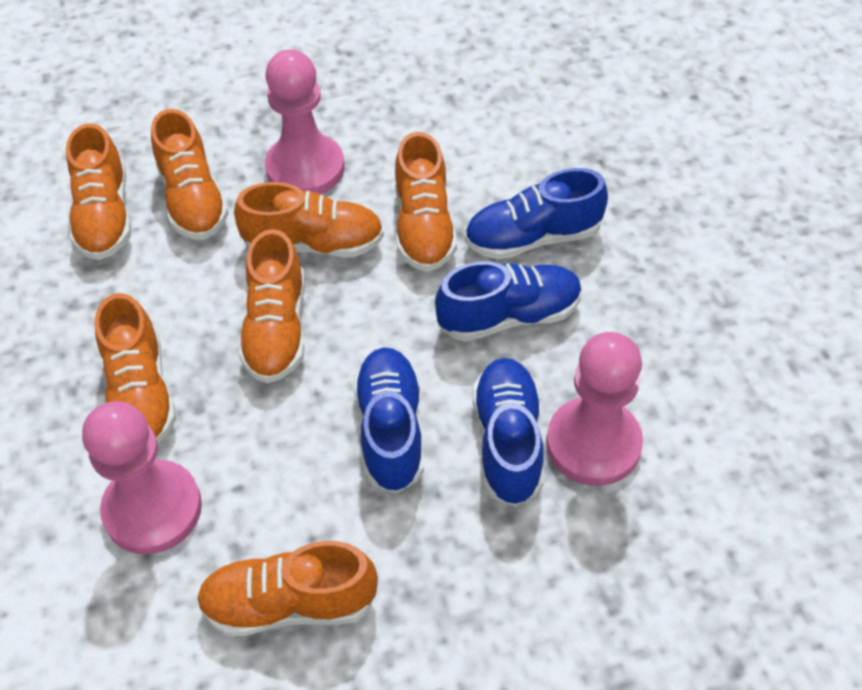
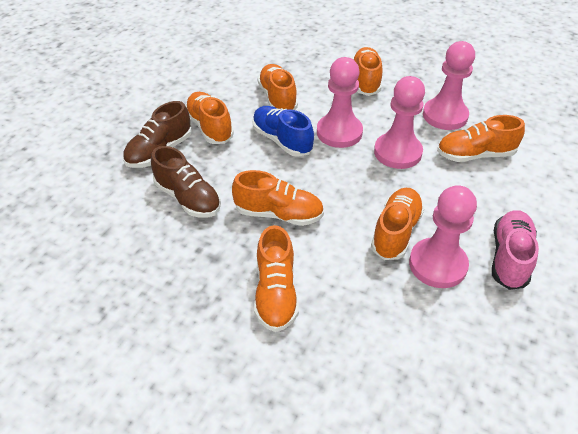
blue shoe: [354,347,424,494] [435,261,582,342] [465,168,608,260] [472,358,544,507] = 4 -> [252,106,314,157] = 1
brown shoe: none = 0 -> [123,101,192,168] [151,146,221,218] = 2
pink pawn: [82,401,202,554] [265,50,344,194] [546,332,643,486] = 3 -> [317,57,363,148] [374,76,425,169] [409,185,477,288] [423,41,475,130] = 4
pink shoe: none = 0 -> [492,210,539,290] = 1

